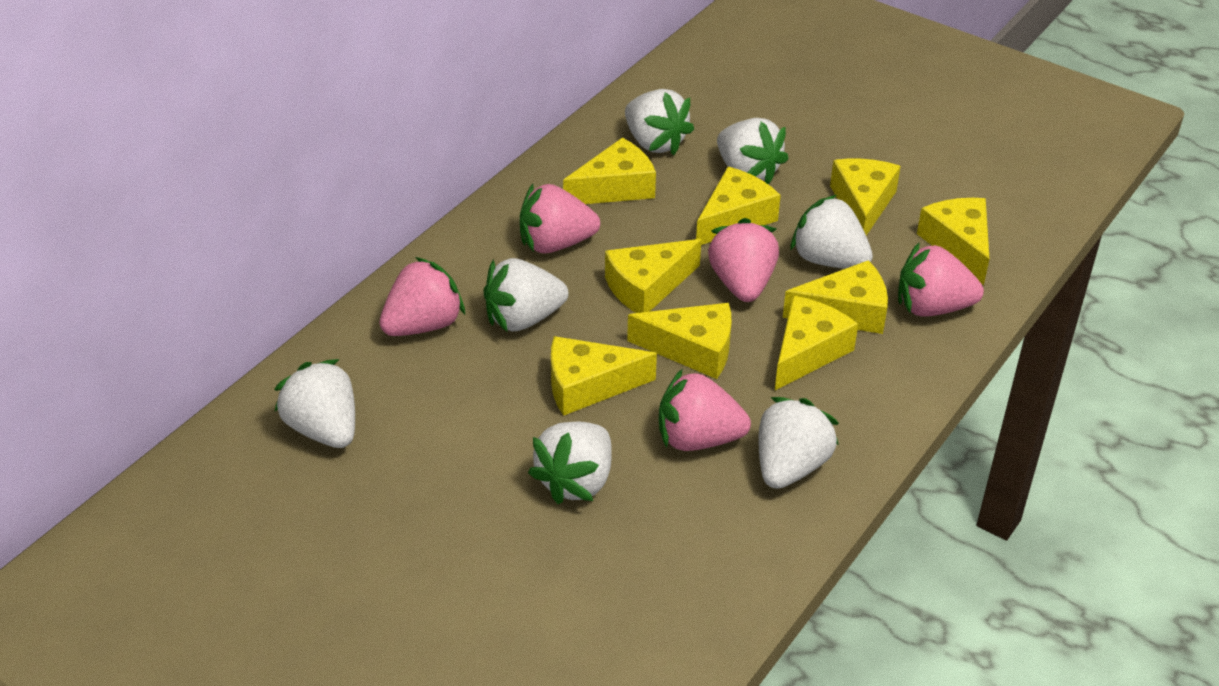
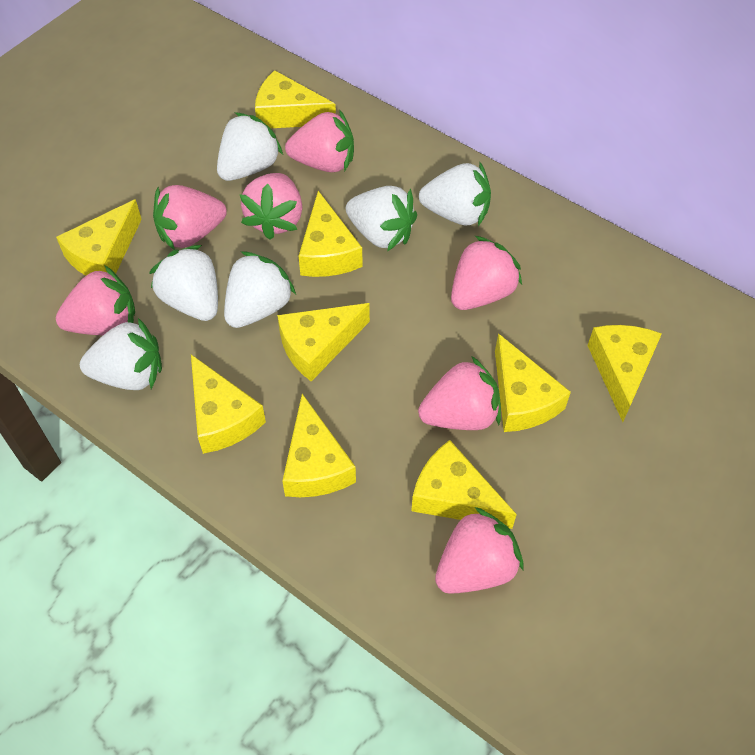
pink strawberry: [379,257,465,336] [520,184,600,254] [659,369,751,451] [708,218,779,302] [898,242,984,316] = 5 -> [56,266,135,335] [153,185,227,250] [239,173,302,240] [285,109,354,172] [418,356,501,430] [435,507,524,594] [451,236,522,310] = 7
white strawberry: [275,359,355,448] [484,258,568,332] [528,422,612,504] [625,89,694,155] [717,118,789,185] [759,397,839,489] [790,195,873,269] = 7 -> [80,318,162,390] [149,245,218,321] [217,112,283,181] [224,251,296,328] [346,186,417,251] [419,162,491,226] = 6

